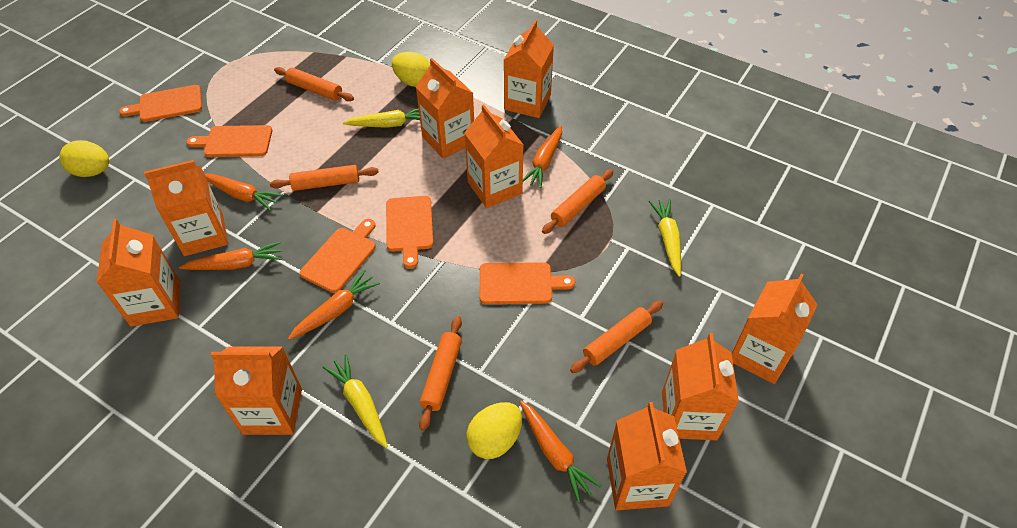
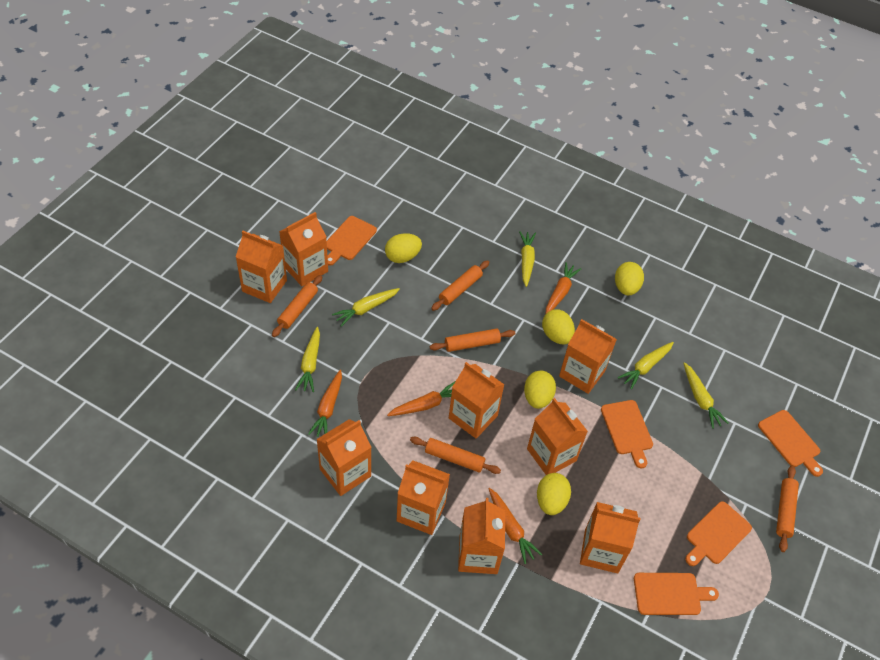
orange carrot: [179,241,282,270] [205,173,283,211] [288,270,380,340] [520,401,601,503] [523,126,562,188] = 5 -> [308,370,342,437] [387,381,456,416] [489,488,542,564] [546,262,581,313] = 4
yellow carrot: [323,354,388,448] [343,108,420,128] [649,199,681,277] = 3 -> [295,327,320,392] [332,288,400,327] [519,231,536,287] [618,342,674,389] [684,362,729,429] = 5
yellow egg: [59,140,109,177] [392,52,430,87] [466,402,522,459] = 3 -> [385,233,422,263] [524,371,556,409] [537,473,571,515] [542,309,575,344] [615,262,644,295] = 5

